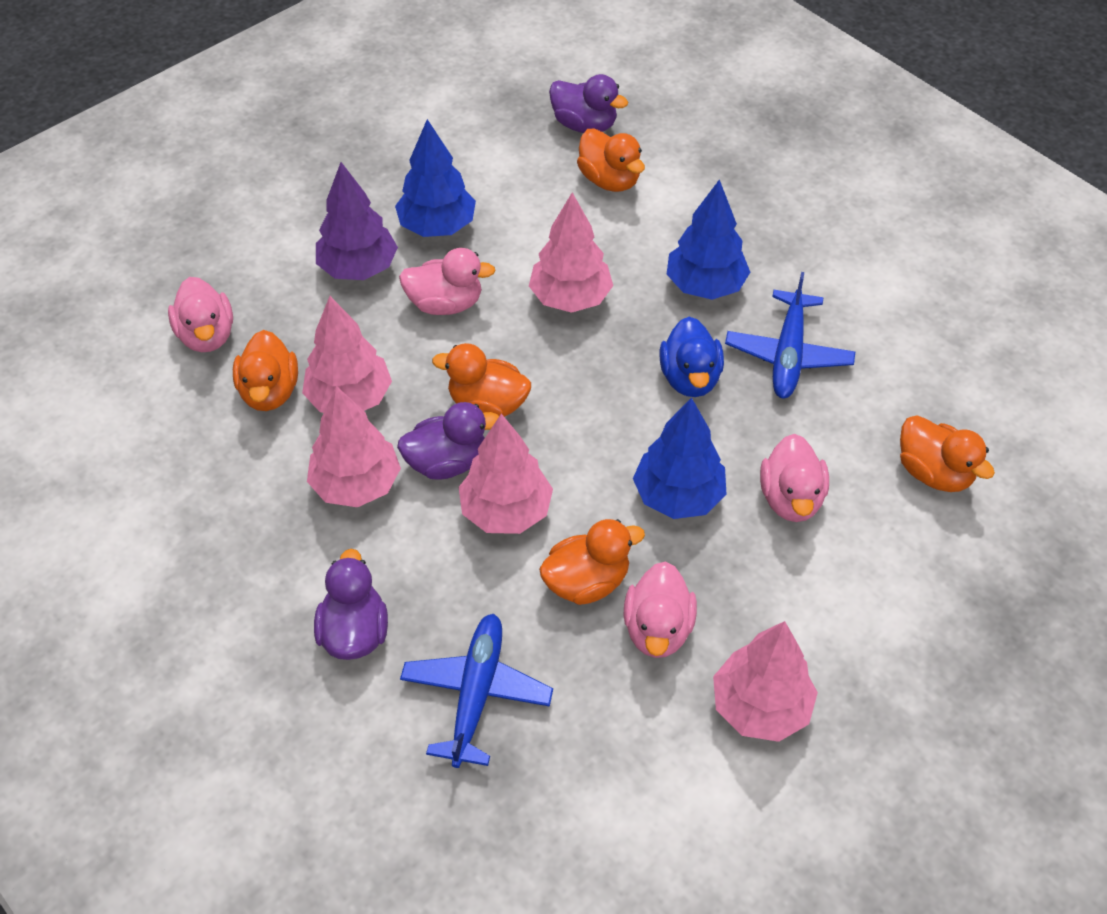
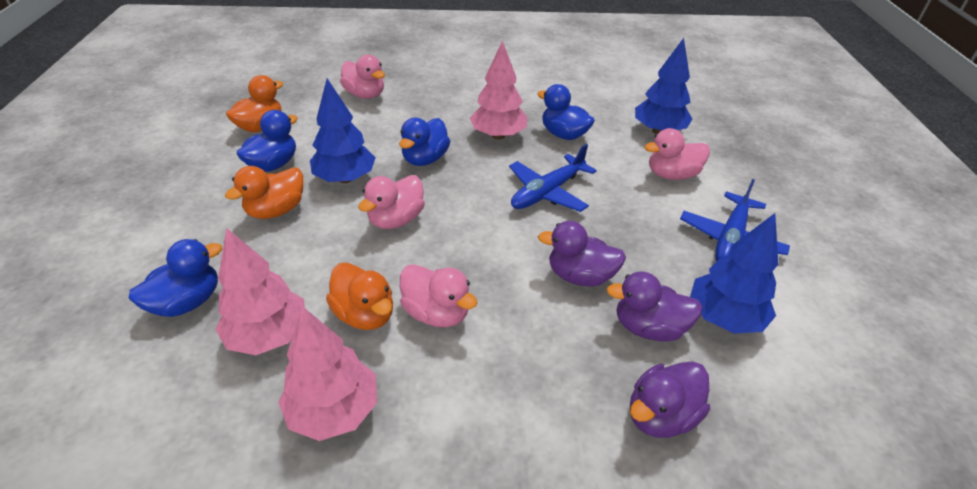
blue duck: [659,317,724,397] = 1 -> [128,239,222,317] [237,110,298,172] [399,118,450,166] [537,84,595,140] = 4
orange duck: [233,330,298,411] [432,343,531,417] [539,519,645,605] [577,128,645,192] [900,415,995,492] = 5 -> [225,166,303,219] [226,75,283,132] [326,262,393,330] = 3
pink tree: [302,296,392,413] [307,386,401,507] [458,414,553,534] [529,192,613,313] [713,621,818,742] = 5 -> [215,228,305,355] [278,306,377,441] [470,40,527,139] = 3
purple tree: [316,162,398,280] = 1 -> none = 0

